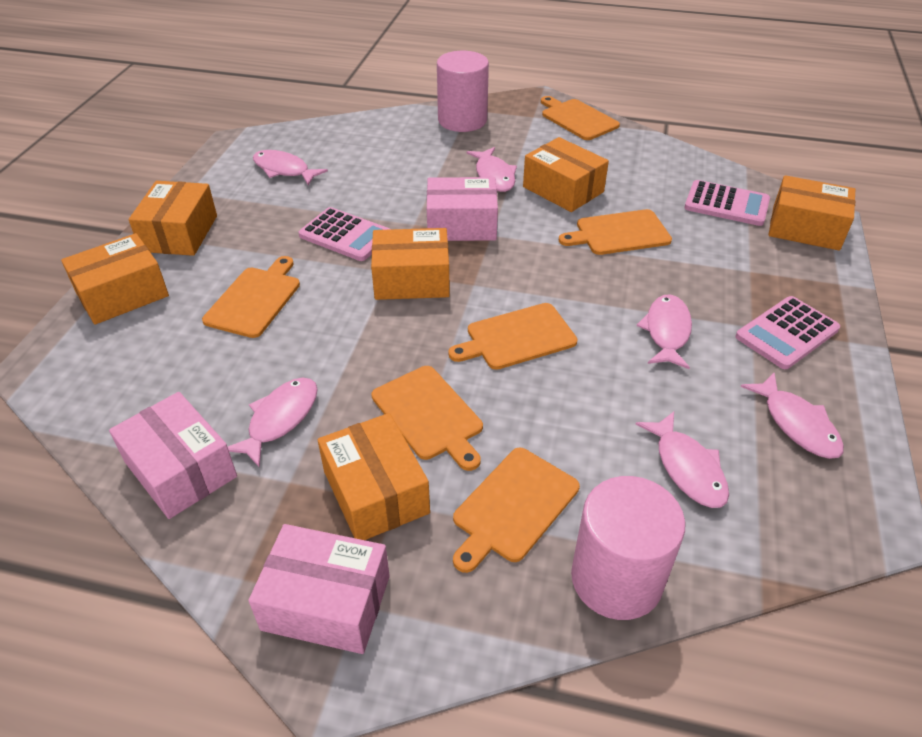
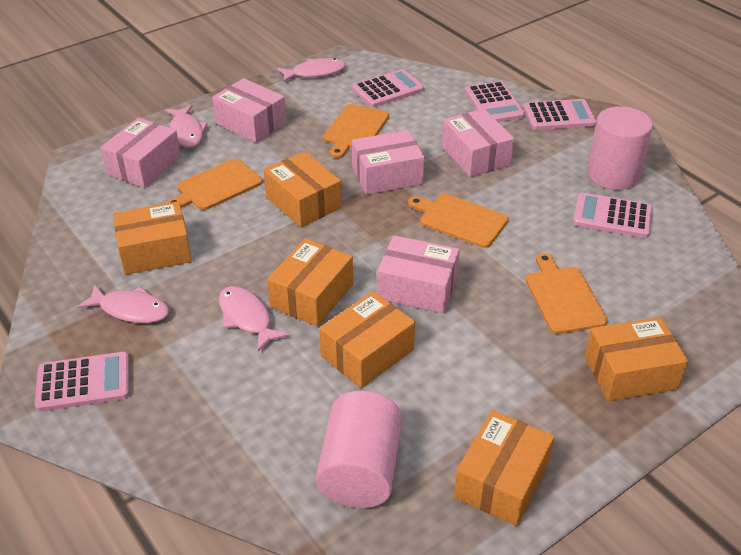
orange cutting board: [202,256,300,338] [372,366,483,471] [448,303,577,370] [453,448,580,573] [541,96,620,140] [559,209,672,255] = 6 -> [166,158,262,210] [323,104,389,158] [408,194,509,248] [525,253,608,334] = 4
pink box: [109,392,237,519] [248,524,390,654] [427,177,498,241] = 3 -> [100,118,181,188] [212,78,286,143] [352,130,424,195] [377,236,460,313] [442,109,514,177] = 5
pink calculator: [298,207,390,261] [684,180,770,226] [736,296,840,369] = 3 -> [35,352,129,412] [352,69,424,107] [465,81,525,122] [523,99,597,130] [573,193,653,238] = 5
pink fish: [228,377,318,468] [253,150,328,185] [467,147,517,192] [635,412,729,508] [637,295,692,369] [740,373,844,459] = 6 -> [77,284,169,323] [165,105,208,148] [219,286,289,352] [277,58,346,83] = 4

